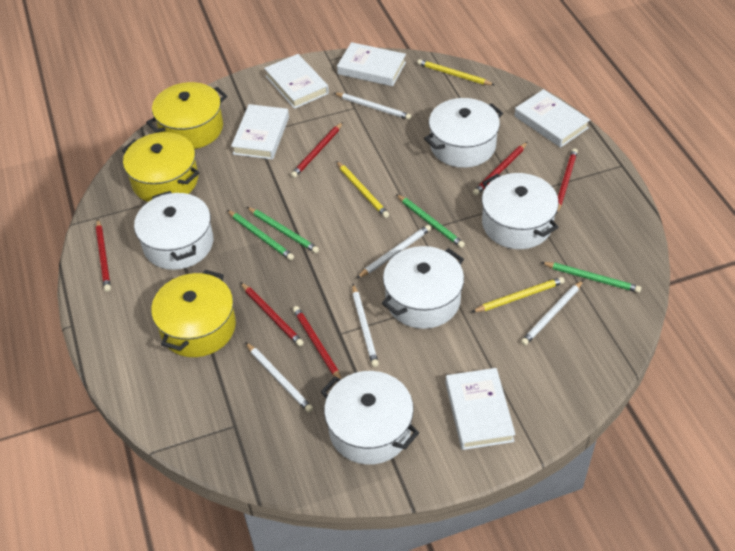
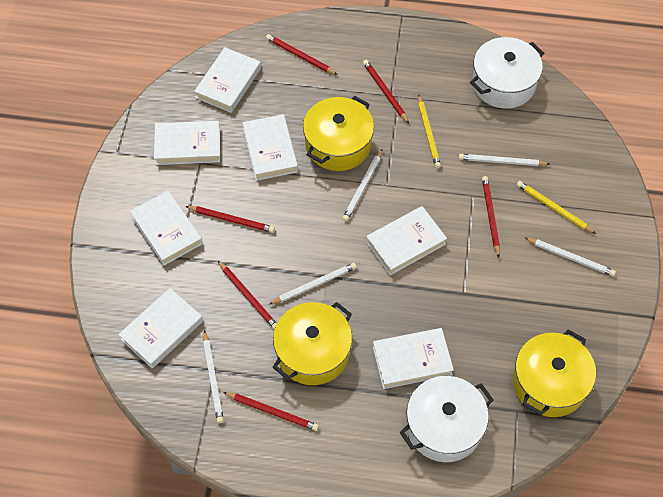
green pencil: [227,210,294,260] [247,207,319,253] [396,194,465,248] [541,262,641,293] = 4 -> none = 0
white book: [231,104,289,160] [264,54,329,109] [337,42,406,86] [446,368,516,450] [514,89,590,148] = 5 -> [119,288,203,368] [130,191,203,266] [154,121,220,165] [194,47,261,113] [242,114,298,181] [366,206,447,275] [373,328,454,389] = 7
white pot: [134,191,213,270] [320,371,419,465] [382,246,464,329] [424,98,503,168] [482,173,559,249] = 5 -> [400,376,493,462] [470,37,544,109] = 2
yellow pencil: [336,161,389,218] [417,59,494,85] [472,277,565,312] = 3 -> [418,94,441,168] [517,181,596,234] = 2

